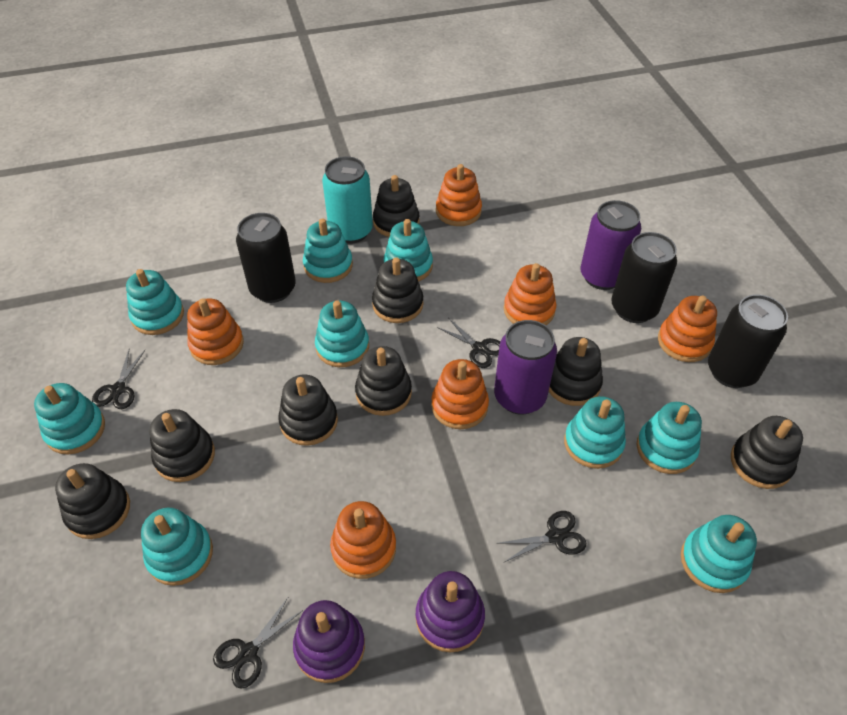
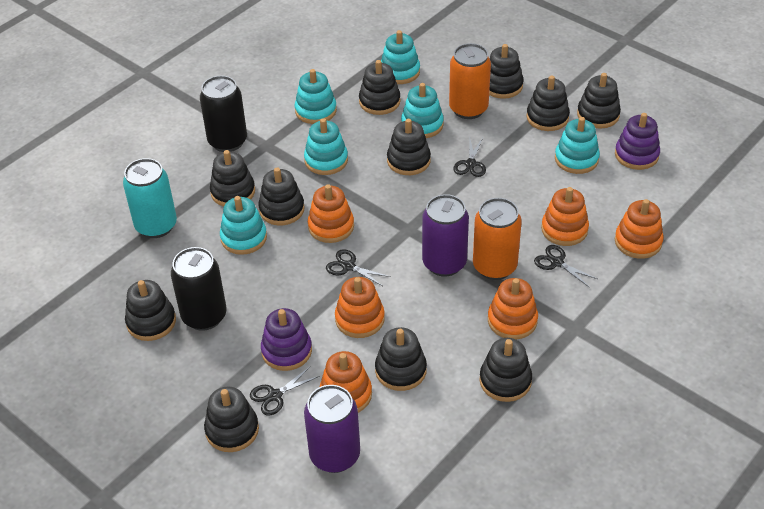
black can: [236,213,296,303] [611,232,677,323] [708,294,788,388] = 3 -> [171,247,227,331] [200,76,247,152] = 2
black stacking toy: [55,463,130,539] [150,409,215,482] [278,375,338,446] [355,346,412,416] [372,258,423,323] [373,175,420,237] [549,337,603,406] [731,416,803,489] = 8 -> [125,280,176,341] [204,387,259,452] [210,150,255,207] [258,167,305,225] [359,60,400,115] [375,327,427,391] [387,119,431,175] [479,338,532,402] [489,44,524,99] [526,75,570,131] [577,73,621,129] = 11
orange can: none = 0 -> [449,43,491,119] [473,198,522,280] = 2
turquoise stacking toy: [34,383,105,455] [126,269,184,335] [141,508,213,586] [303,219,353,283] [315,300,369,367] [384,219,433,282] [564,396,626,469] [637,402,702,474] [681,515,757,593] = 9 -> [220,196,267,255] [295,69,337,124] [304,118,348,175] [381,30,420,84] [401,83,444,138] [555,117,600,174] = 6

